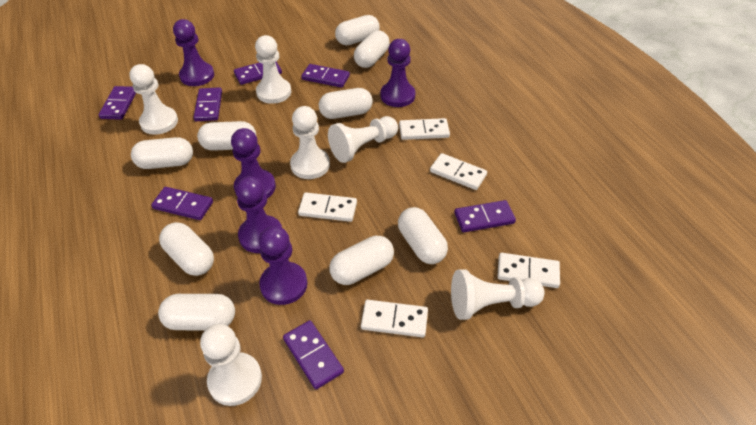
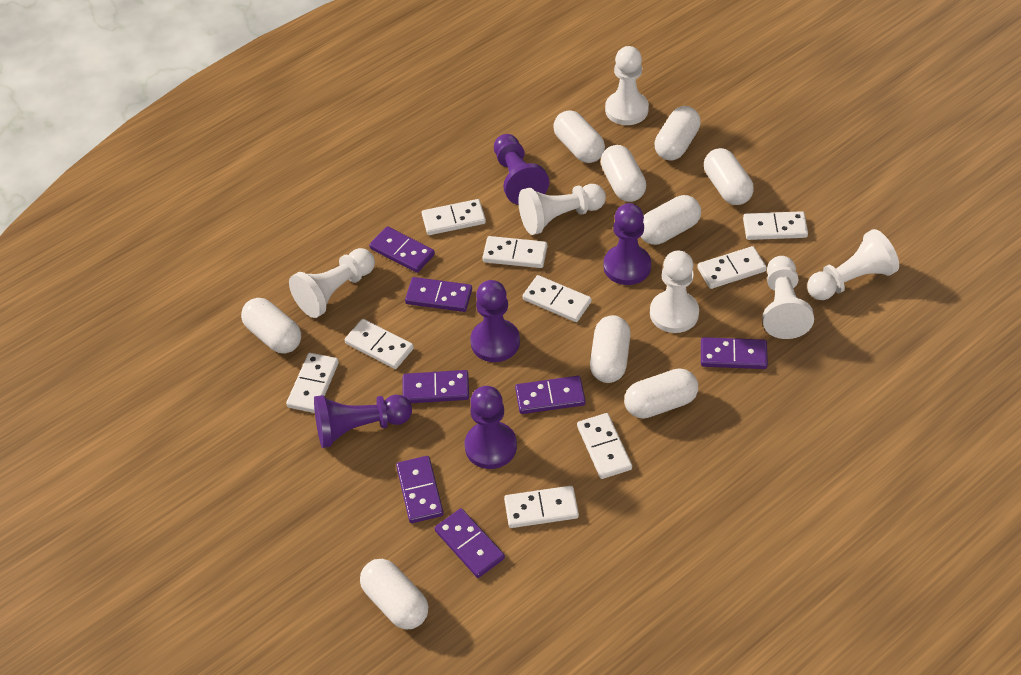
white domino: [298,192,357,222] [361,300,428,338] [399,118,450,140] [430,153,487,190] [497,253,560,288] = 5 -> [286,353,339,413] [344,319,414,369] [422,199,486,235] [482,236,547,268] [504,486,579,528] [523,275,591,322] [577,413,632,479] [697,246,767,289] [743,211,808,240] = 9

